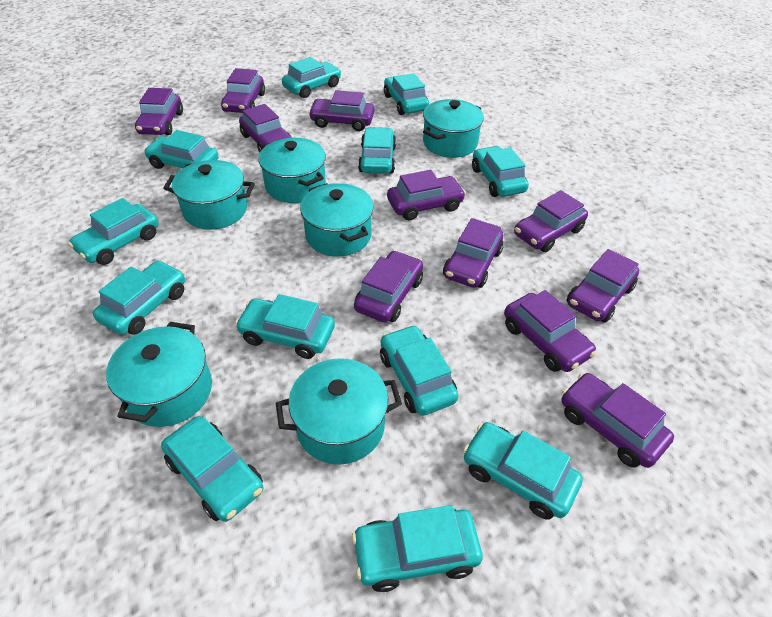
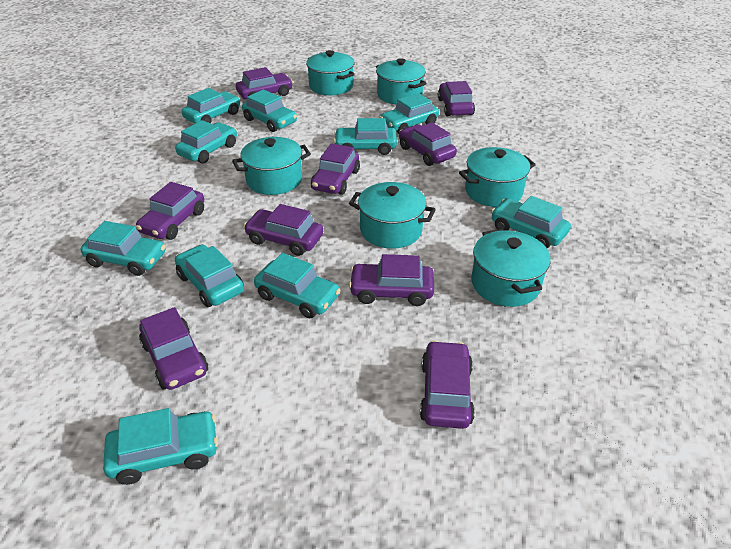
purple car: [135,88,183,135] [221,68,265,113] [239,104,292,153] [308,90,375,131] [354,250,423,322] [387,170,466,220] [443,218,504,288] [504,290,597,372] [514,190,588,252] [562,373,674,468] [567,249,639,323] = 11 -> [136,182,204,240] [139,307,208,390] [236,67,293,99] [244,204,323,256] [311,143,360,195] [349,254,434,306] [399,122,457,166] [420,340,475,429] [438,81,475,116] = 9
turquoise car: [68,198,159,265] [93,260,185,335] [144,130,218,169] [161,416,263,522] [235,294,335,359] [282,57,341,98] [352,505,483,592] [358,127,396,174] [380,325,459,416] [384,73,429,115] [463,422,583,520] [472,146,529,197] = 12 -> [81,221,165,276] [103,408,218,485] [175,120,237,164] [175,244,244,307] [182,88,240,124] [242,90,297,132] [254,253,341,318] [334,118,397,155] [380,93,439,134] [491,196,571,248] = 10

